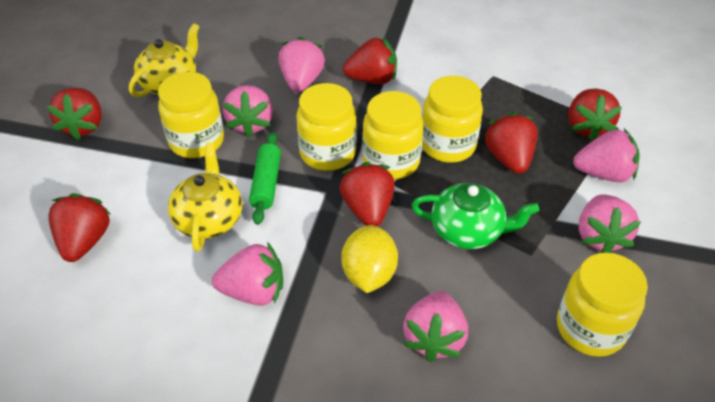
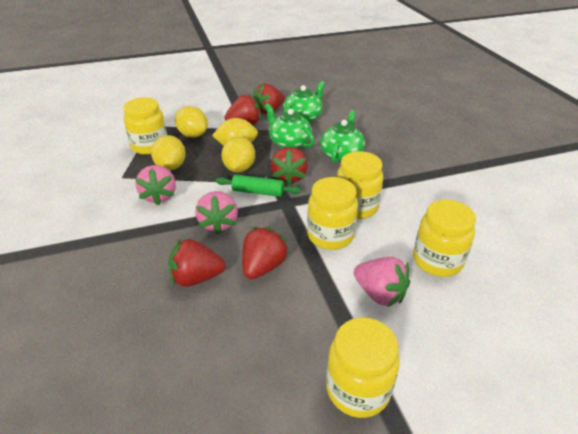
green teapot: [412,183,539,250] = 1 -> [265,103,315,148] [283,81,325,123] [320,110,365,163] = 3
pink strawberry: [212,242,283,306] [222,85,273,137] [279,37,325,92] [403,291,468,362] [573,129,640,182] [578,194,641,253] = 6 -> [135,165,176,206] [195,191,238,235] [354,257,410,307] = 3
red strawberry: [47,88,102,140] [48,193,112,262] [339,162,395,227] [343,37,397,84] [484,112,538,174] [568,89,622,141] = 6 -> [168,239,226,287] [225,94,261,125] [242,227,289,279] [253,84,285,114] [271,147,308,185] = 5
yellow lemon: [341,225,398,293] = 1 -> [151,135,186,171] [175,106,208,137] [212,118,258,146] [221,137,255,173] = 4
yellow teapot: [129,23,199,97] [168,142,242,251] = 2 -> none = 0

